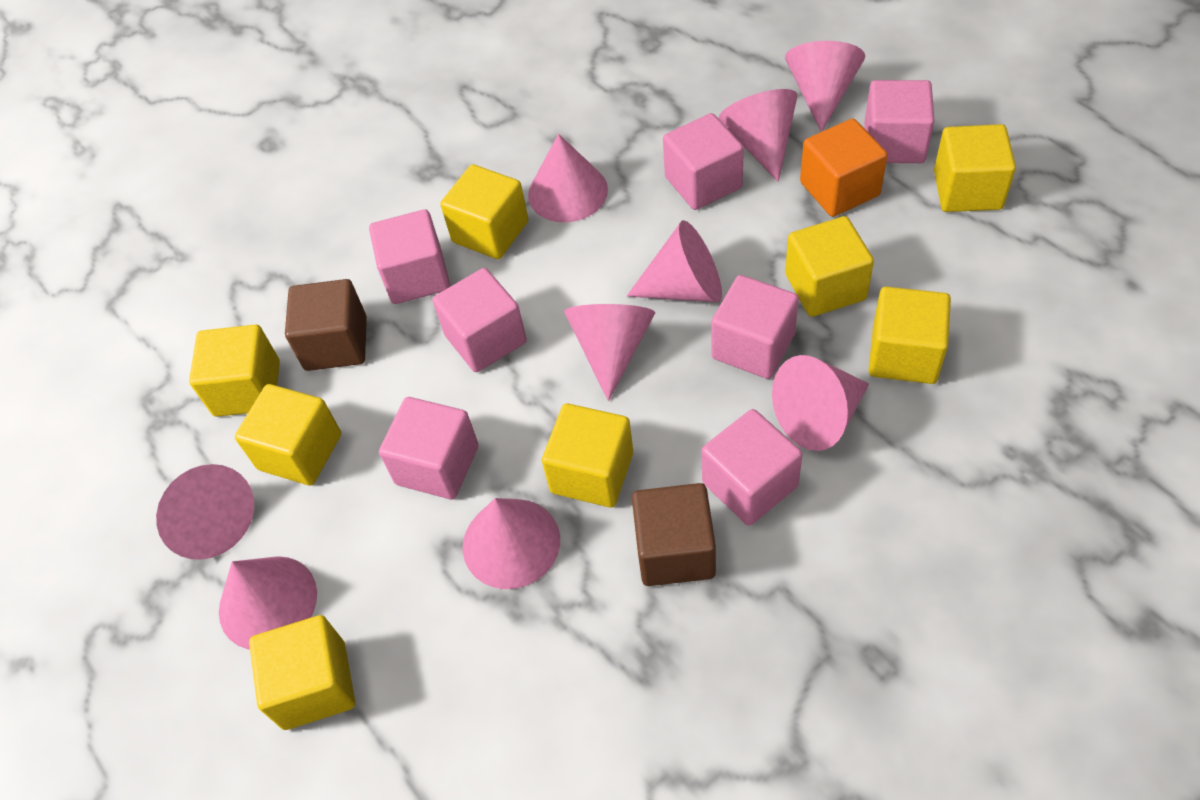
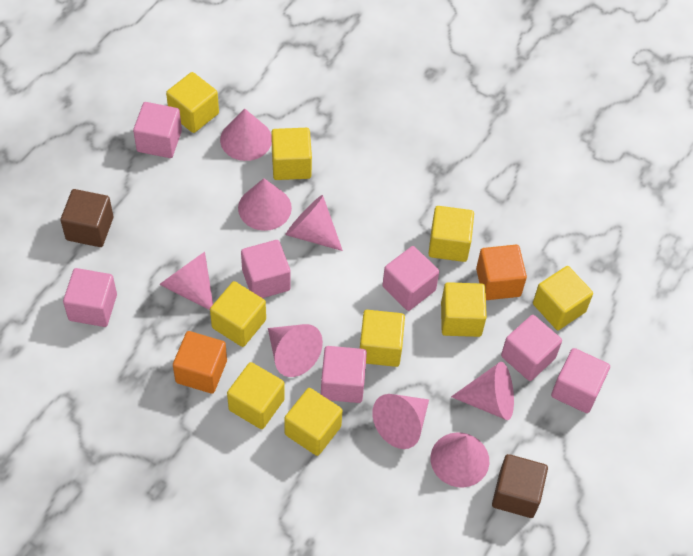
orange cube: [800,118,888,217] = 1 -> [173,331,227,394] [476,245,527,300] = 2
pink cone: [156,464,254,560] [219,556,317,649] [463,498,560,589] [528,134,608,222] [564,304,655,401] [627,220,722,302] [718,89,797,182] [772,355,869,451] [785,41,865,132] = 9 -> [159,252,213,310] [220,108,272,161] [238,178,292,231] [268,324,323,377] [285,195,343,251] [372,394,429,449] [431,432,489,488] [451,362,514,420] = 8
yellow cube: [189,325,280,417] [235,384,341,486] [249,615,355,730] [440,164,528,259] [542,404,633,508] [785,216,874,317] [868,287,951,384] [934,124,1016,212] = 8 -> [166,72,219,133] [210,281,266,347] [227,362,285,429] [271,128,312,180] [284,388,343,456] [360,310,405,367] [428,206,474,262] [441,282,487,337] [533,266,593,330] = 9

